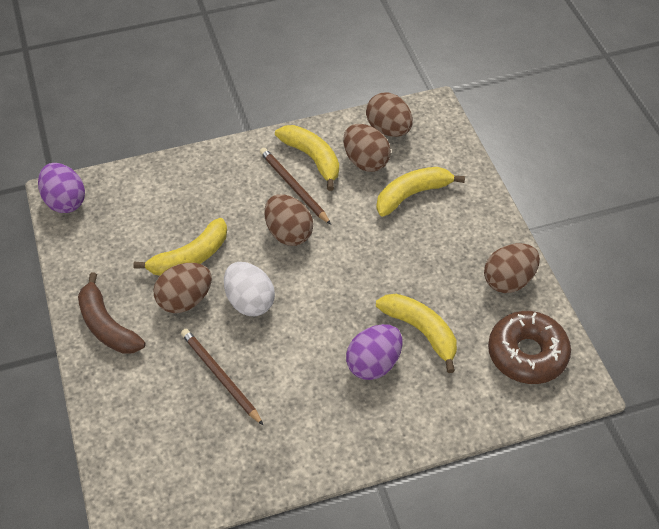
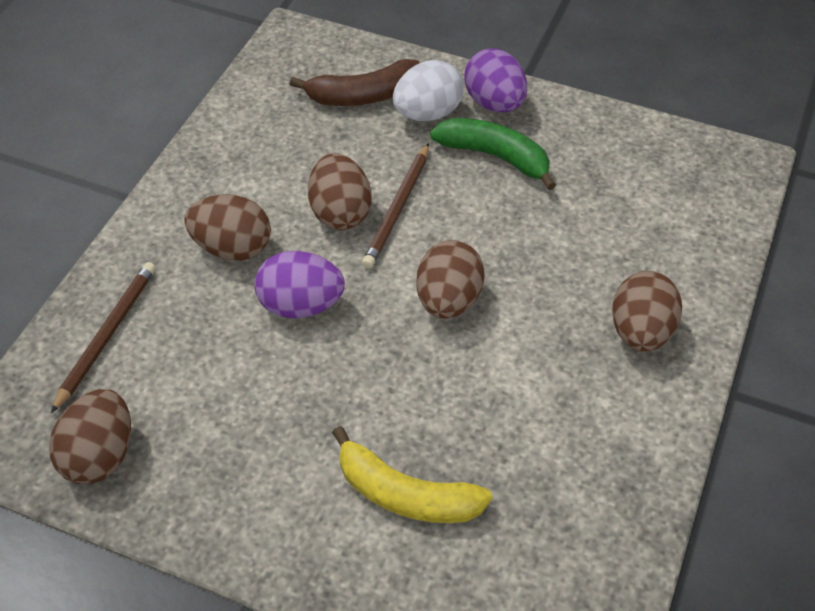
brown donut: [488,311,571,384] = 1 -> none = 0
green banana: none = 0 -> [430,118,556,190] = 1
yellow banana: [133,218,227,276] [275,125,339,191] [376,167,465,217] [376,294,457,373] = 4 -> [332,426,493,523] = 1

